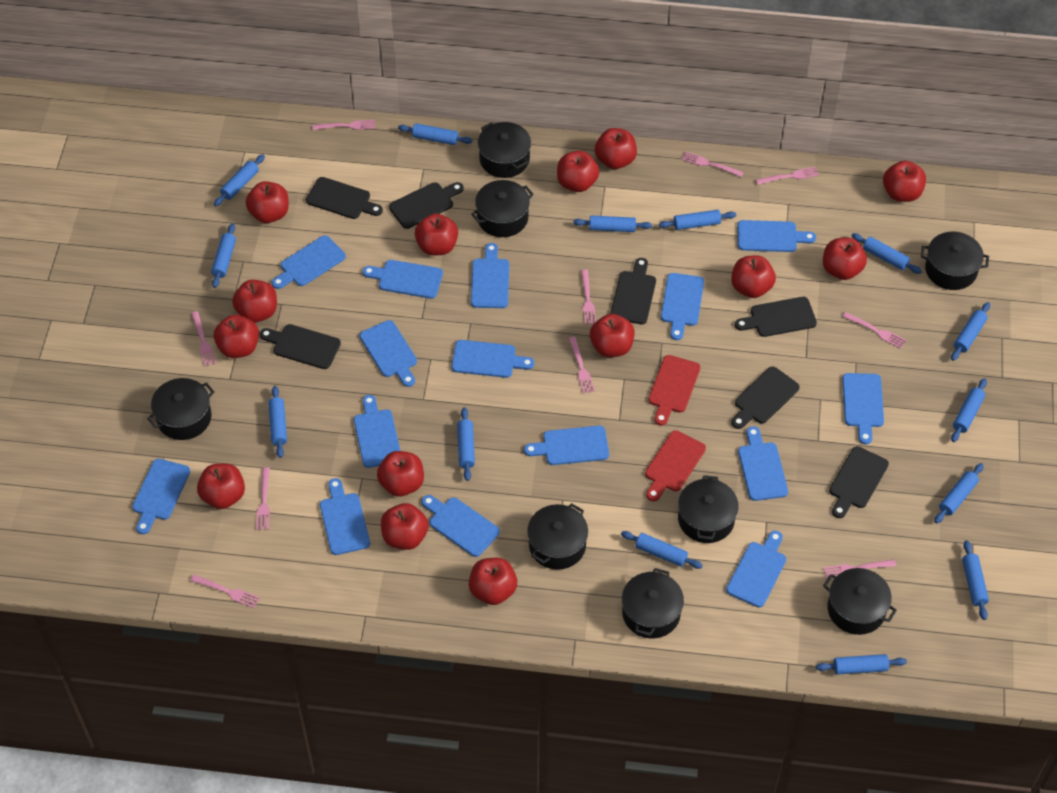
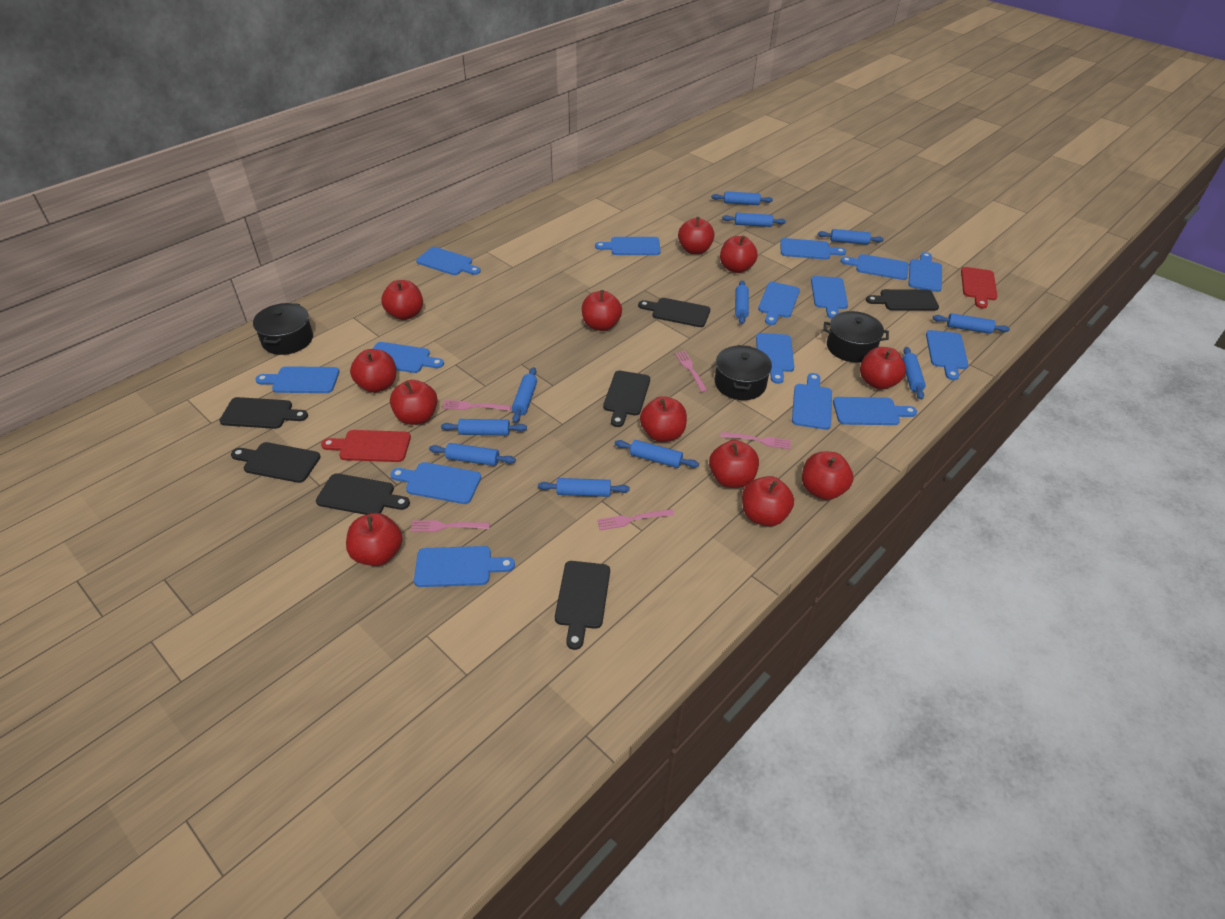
black pot: [147,378,214,440] [471,180,534,237] [478,122,531,178] [527,503,588,570] [622,568,684,638] [678,475,739,543] [823,568,897,635] [921,232,989,290] = 8 -> [253,303,313,355] [715,345,772,400] [824,311,889,362] = 3
blue rolling pin: [211,223,236,288] [214,154,265,206] [268,386,287,458] [398,123,473,145] [457,407,475,481] [573,215,652,232] [621,531,703,569] [659,210,736,230] [816,654,907,675] [852,233,922,274] [934,463,984,524] [951,302,990,361] [951,378,987,442] [962,540,989,620] = 14 -> [429,443,516,466] [441,419,527,436] [512,367,537,423] [538,478,630,497] [615,440,699,468] [712,191,773,205] [722,213,786,227] [735,281,749,324] [818,229,884,245] [902,347,926,400] [933,313,1010,334] = 11
pink fork: [190,575,260,608] [191,311,216,367] [256,467,270,530] [313,120,375,130] [569,337,595,394] [581,269,596,325] [681,151,744,177] [756,167,819,185] [823,560,896,579] [842,312,906,349] = 10 -> [410,520,490,532] [442,400,511,411] [597,509,674,530] [675,351,708,392] [720,432,791,449] = 5
red apple: [197,463,245,509] [214,315,259,358] [232,280,277,323] [246,181,289,223] [377,451,424,497] [381,503,429,550] [415,213,458,256] [469,558,517,605] [557,151,599,192] [590,314,635,357] [595,128,637,169] [731,255,776,298] [823,238,867,280] [883,160,926,202] = 14 -> [346,513,403,566] [350,349,396,393] [381,280,423,320] [390,380,438,425] [582,290,622,331] [640,396,687,442] [678,217,715,254] [709,440,759,488] [720,236,758,273] [742,476,794,526] [802,452,853,500] [860,347,906,390] = 12

